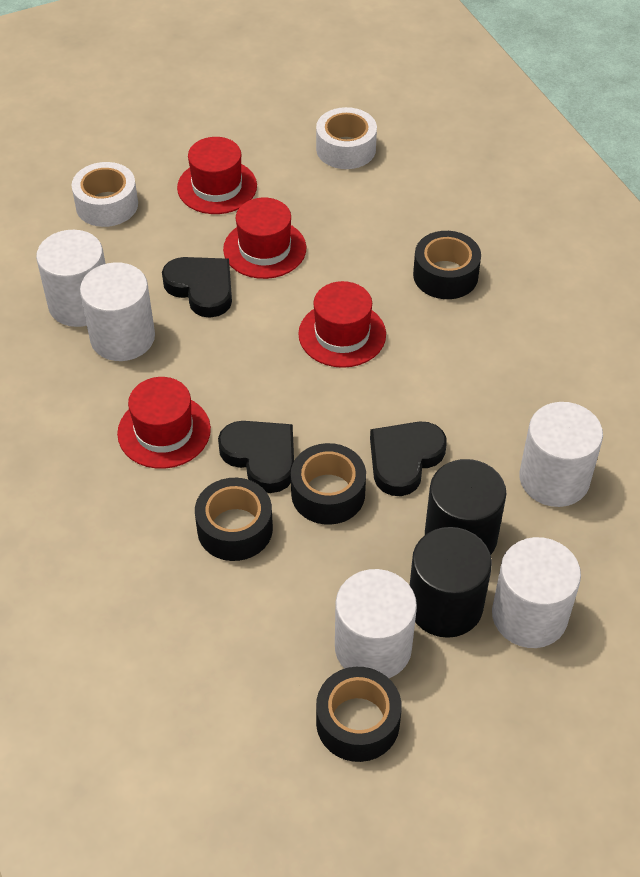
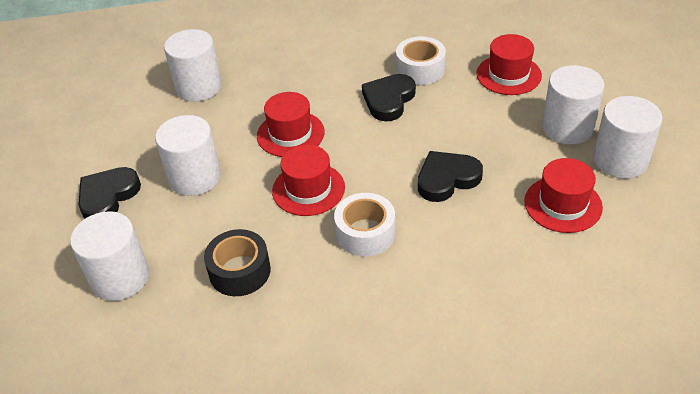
black cylinder: [410,527,492,638] [425,459,506,554] = 2 -> none = 0
black tape: [195,478,273,561] [291,443,366,525] [316,667,402,762] [413,231,481,299] = 4 -> [204,229,271,296] = 1

